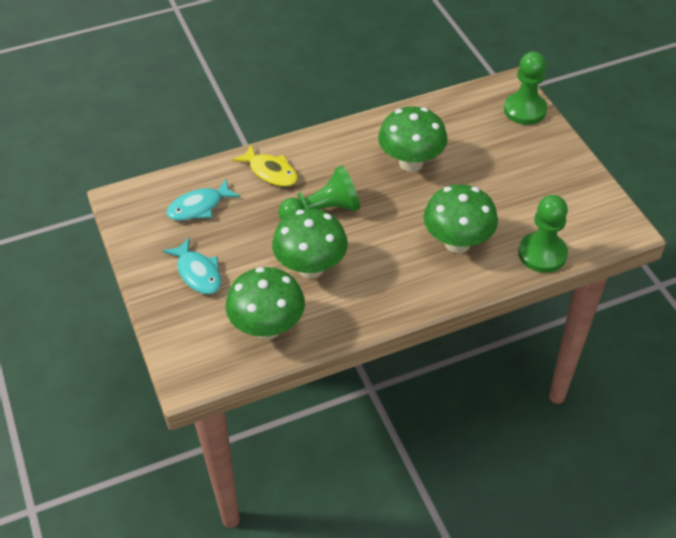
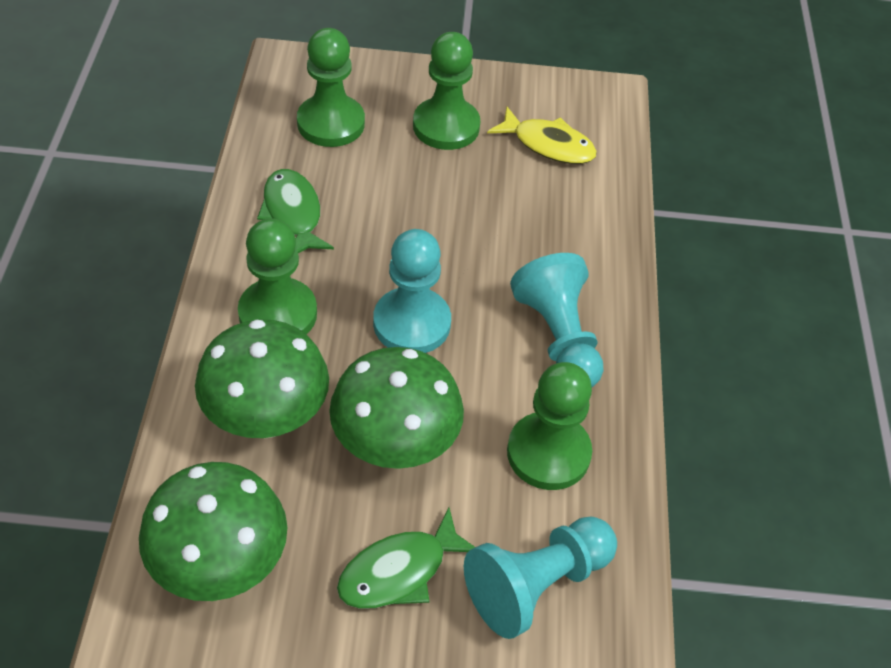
green fish: none = 0 -> [257,169,334,253] [337,508,475,609] = 2
green mushroom: [226,267,305,340] [272,209,348,279] [378,106,448,172] [423,184,498,253] = 4 -> [139,462,288,601] [195,320,329,438] [329,347,464,469] = 3
green pawn: [279,166,360,220] [504,52,547,125] [518,195,568,273] = 3 -> [238,218,317,334] [297,28,365,147] [413,32,480,150] [507,362,592,490] = 4
turquoise fish: [163,237,221,294] [166,179,240,221] = 2 -> none = 0
turquoise pawn: none = 0 -> [373,229,451,353] [464,516,617,639] [510,253,603,387] = 3

